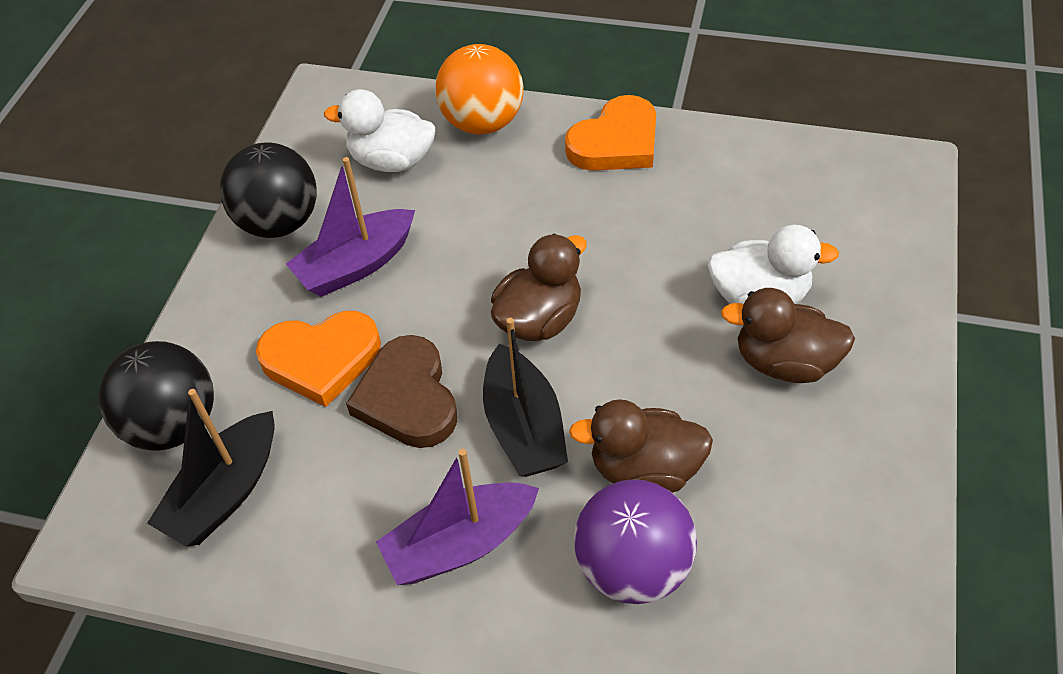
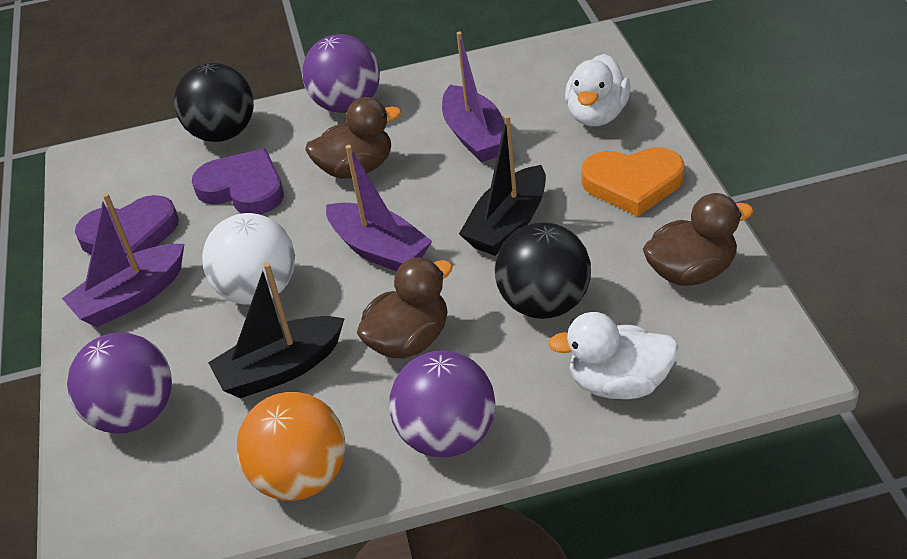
brown heart: [346,335,457,448] = 1 -> none = 0
orange heart: [256,311,381,407] [565,95,656,171] = 2 -> [581,147,684,216] = 1
purple ball: [574,479,697,604] = 1 -> [67,333,172,434] [302,34,380,113] [389,350,496,457] = 3
purple boat: [286,157,415,297] [376,449,539,585] = 2 -> [62,193,184,327] [326,145,432,271] [442,32,505,162] = 3
purple heart: none = 0 -> [75,195,179,256] [192,148,284,214] = 2
white ball: none = 0 -> [202,213,295,305] = 1

